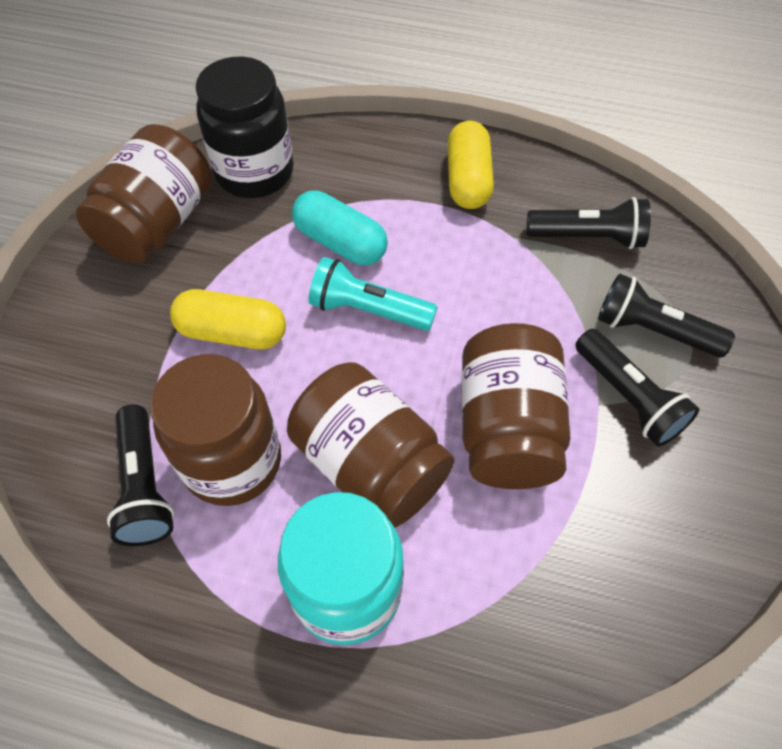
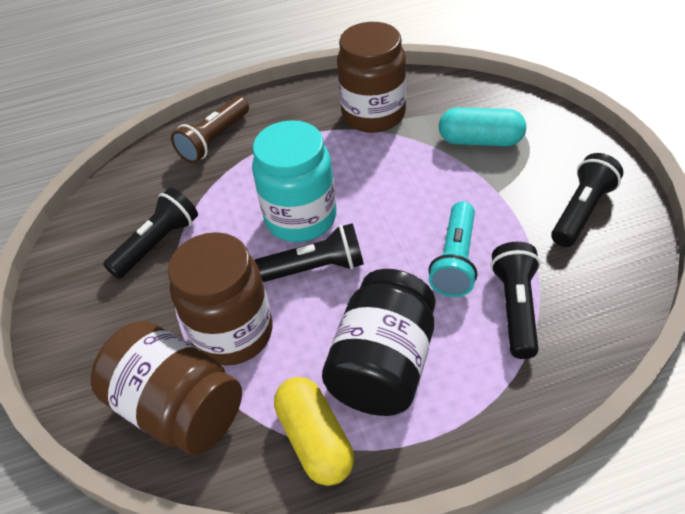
brown flashlight: none = 0 -> [171,96,249,163] = 1
brown jar: [76,124,212,264] [150,354,281,506] [287,362,455,528] [462,323,570,489] = 4 -> [91,321,242,455] [168,232,273,366] [337,22,406,133] = 3
yellow capsule: [170,289,286,350] [447,121,494,209] = 2 -> [274,377,354,486] = 1

